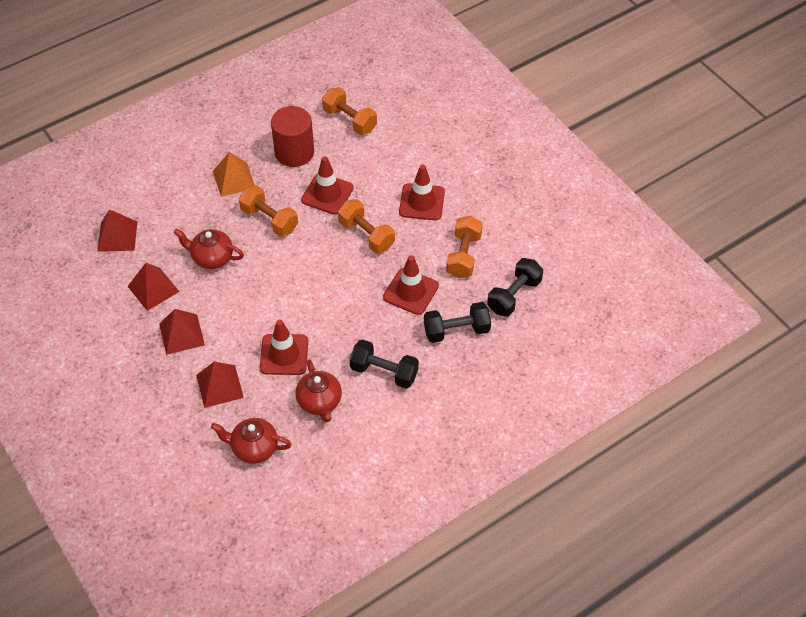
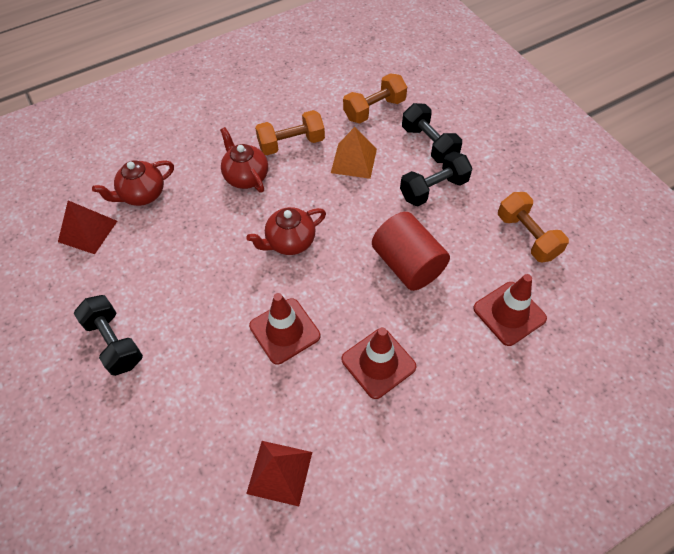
orange dumbbell: [239,185,298,237] [322,87,377,135] [338,199,395,253] [446,216,483,278] = 4 -> [255,110,325,155] [343,73,407,123] [498,192,569,263] = 3
red pyramid: [97,209,138,252] [127,263,180,311] [159,309,205,355] [196,362,244,408] = 4 -> [58,200,117,254] [246,441,312,506] = 2
red traffic cone: [260,320,308,375] [301,156,354,215] [383,255,439,315] [399,165,445,220] = 4 -> [249,293,320,365] [341,327,417,399] [473,274,547,346] = 3

